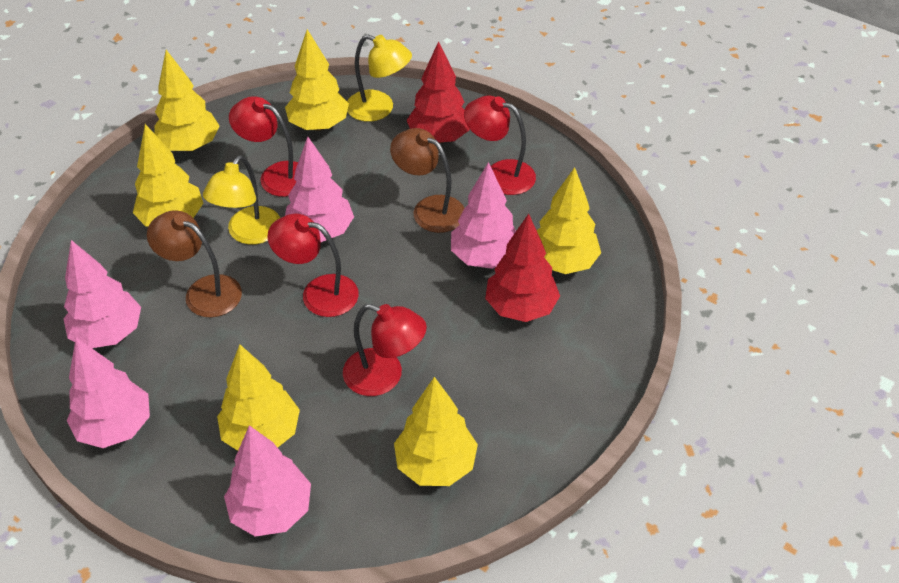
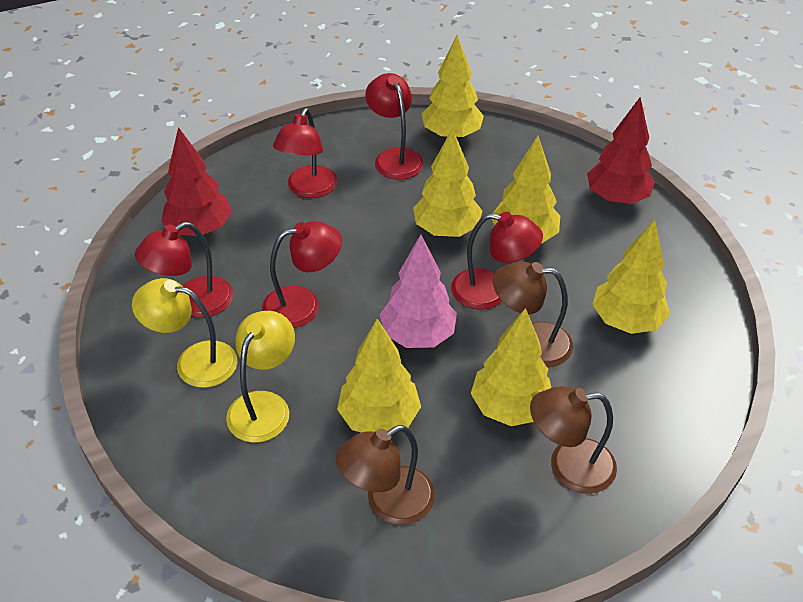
brown lamp: [147,210,242,317] [390,128,464,233] = 2 -> [336,425,435,525] [493,261,573,367] [530,386,617,494] = 3
pink tree: [64,240,141,348] [67,338,150,448] [224,425,311,537] [285,137,354,242] [451,162,516,269] = 5 -> [380,235,457,348] = 1
red lamp: [229,96,298,197] [267,214,359,317] [343,304,427,396] [464,96,536,195] = 4 -> [135,222,233,318] [262,221,342,328] [273,108,338,198] [365,73,424,179] [451,212,543,310] = 5

